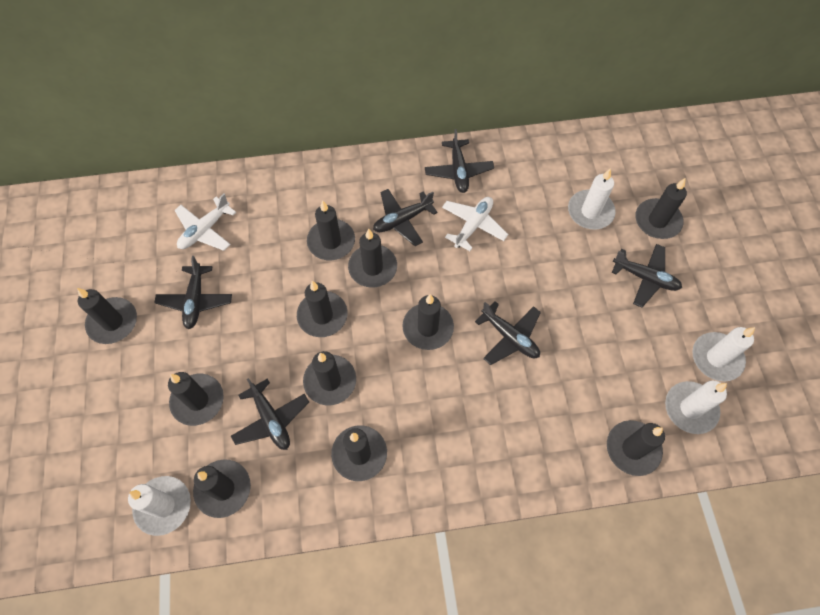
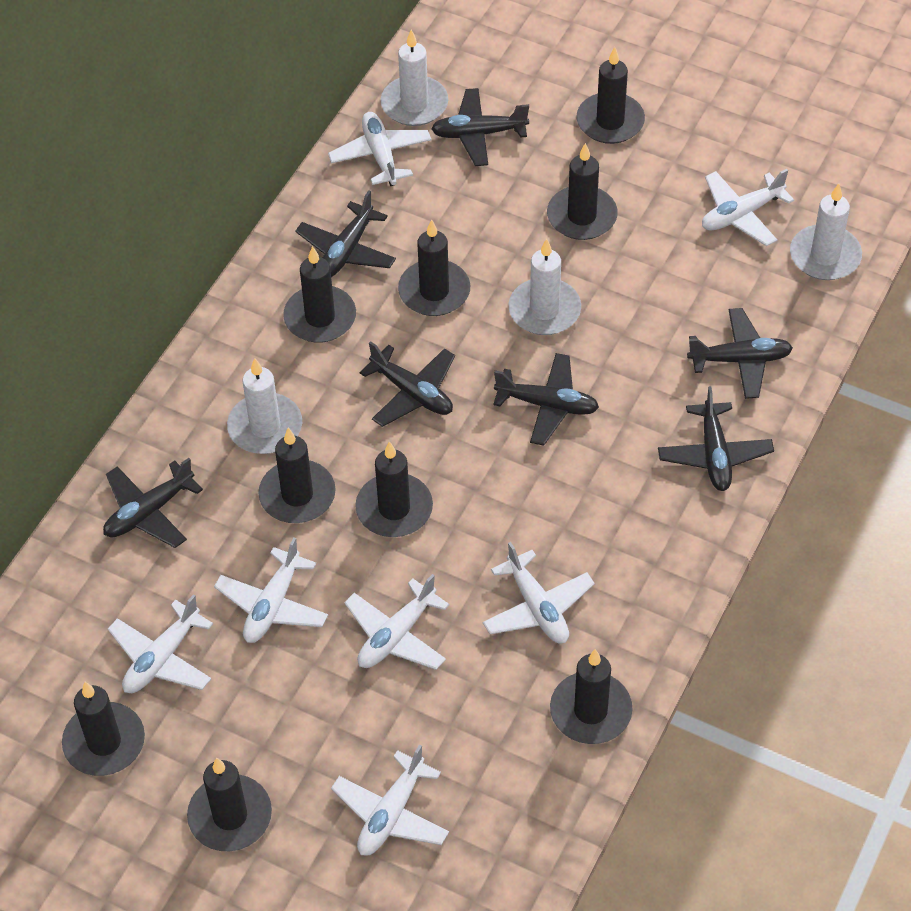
black candle: [77,288,137,344] [168,372,224,426] [193,460,251,518] [297,281,348,337] [303,351,356,405] [307,200,355,260] [331,425,387,481] [348,229,397,287] [402,294,454,350] [607,420,665,476] [635,178,687,239] = 11 -> [62,682,145,776] [187,758,272,851] [258,428,336,523] [283,246,356,343] [355,441,433,537] [398,219,470,316] [547,143,618,240] [550,649,633,744] [576,47,645,144] = 9
black plane: [154,256,232,329] [231,378,309,450] [373,189,438,246] [425,129,494,193] [475,301,541,365] [612,244,682,308] = 6 -> [103,458,203,548] [295,190,396,277] [359,341,455,427] [431,88,529,166] [493,353,599,446] [658,386,774,491] [687,308,793,399] = 7
white plane: [174,194,236,251] [442,197,508,251] = 2 -> [108,594,213,693] [214,538,328,643] [328,112,431,186] [331,744,449,856] [344,574,449,670] [483,542,595,644] [702,169,794,246] = 7

